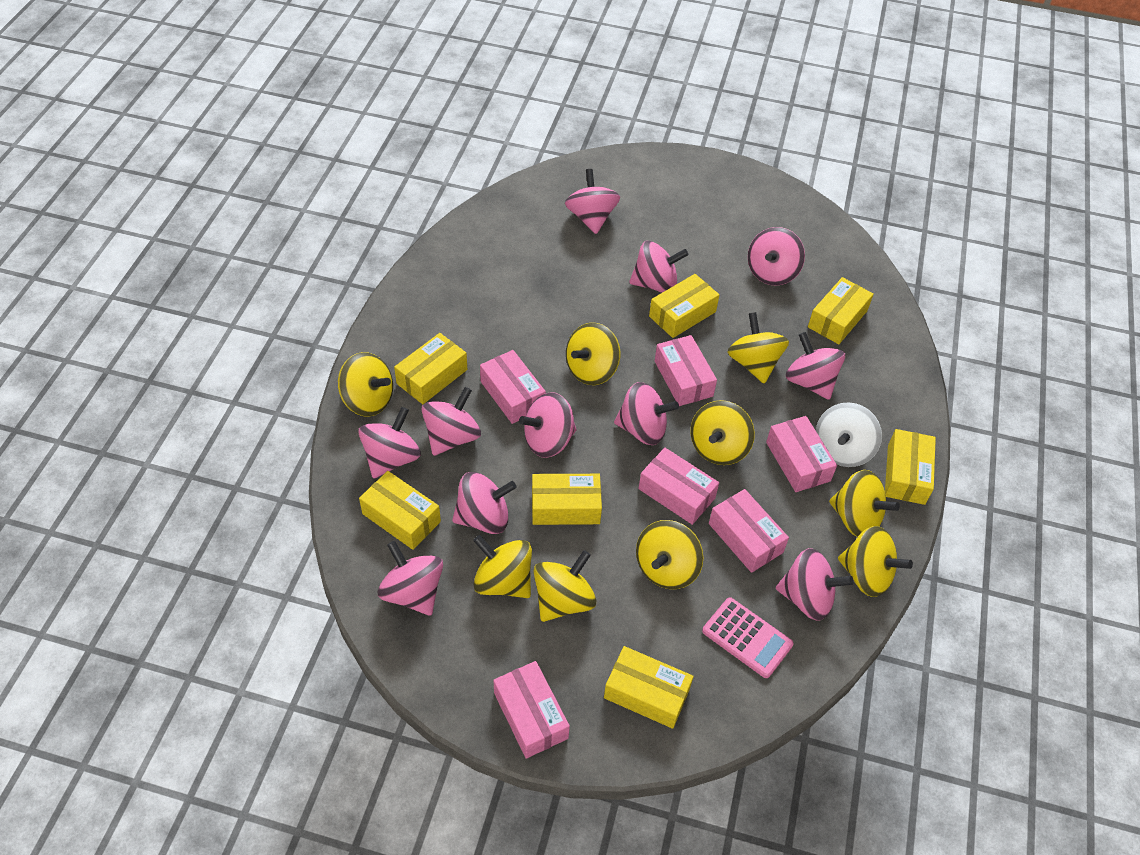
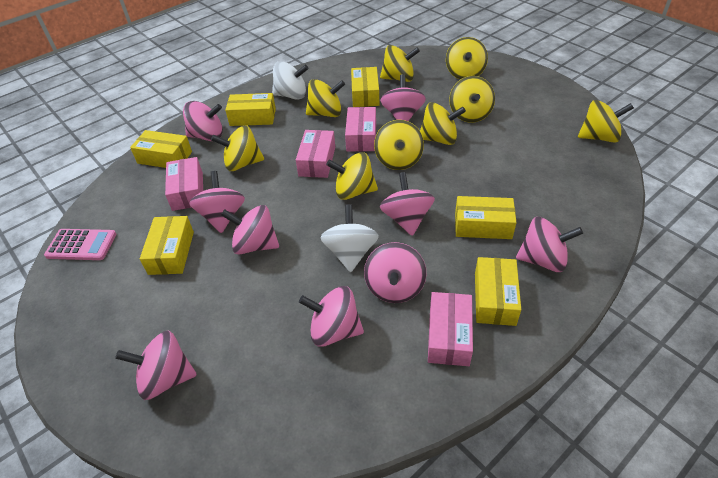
pink box: [480,350,546,424] [493,661,570,759] [639,448,719,525] [655,335,717,406] [709,489,789,573] [766,416,837,492] = 6 -> [165,157,203,211] [296,130,335,178] [345,107,376,151] [428,292,473,366] = 4
pink spinning top: [358,407,421,479] [378,541,443,616] [421,387,481,456] [452,472,517,534] [519,392,577,458] [565,169,620,234] [614,382,679,445] [629,241,688,293] [748,227,805,286] [776,548,854,621] [786,332,845,400] = 11 -> [115,331,197,400] [183,101,223,141] [189,171,245,233] [221,205,279,254] [299,286,364,347] [364,242,427,303] [380,74,426,121] [380,172,435,236] [516,217,583,272] = 9
white spinning top: [816,402,882,467] = 1 -> [272,61,309,100] [320,204,379,272] = 2
yellow box: [359,471,441,550] [394,333,467,404] [532,474,602,525] [604,646,694,729] [649,274,719,338] [808,277,874,344] [885,429,936,505] = 7 -> [130,130,192,168] [140,216,194,275] [225,93,276,126] [351,67,379,107] [455,196,517,239] [475,257,521,326] = 6

